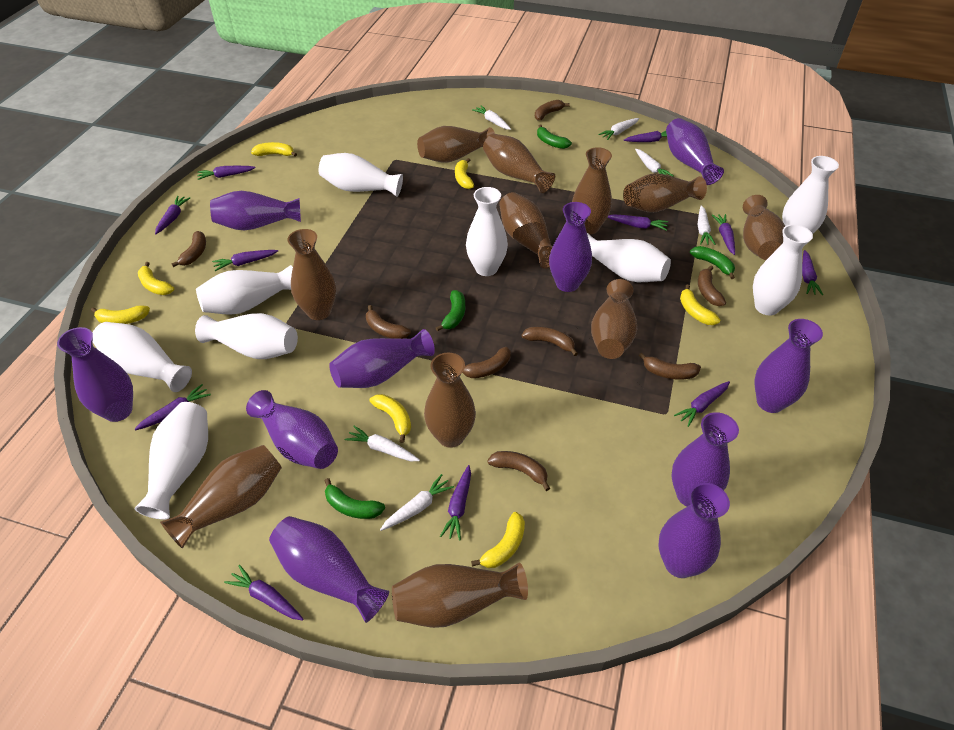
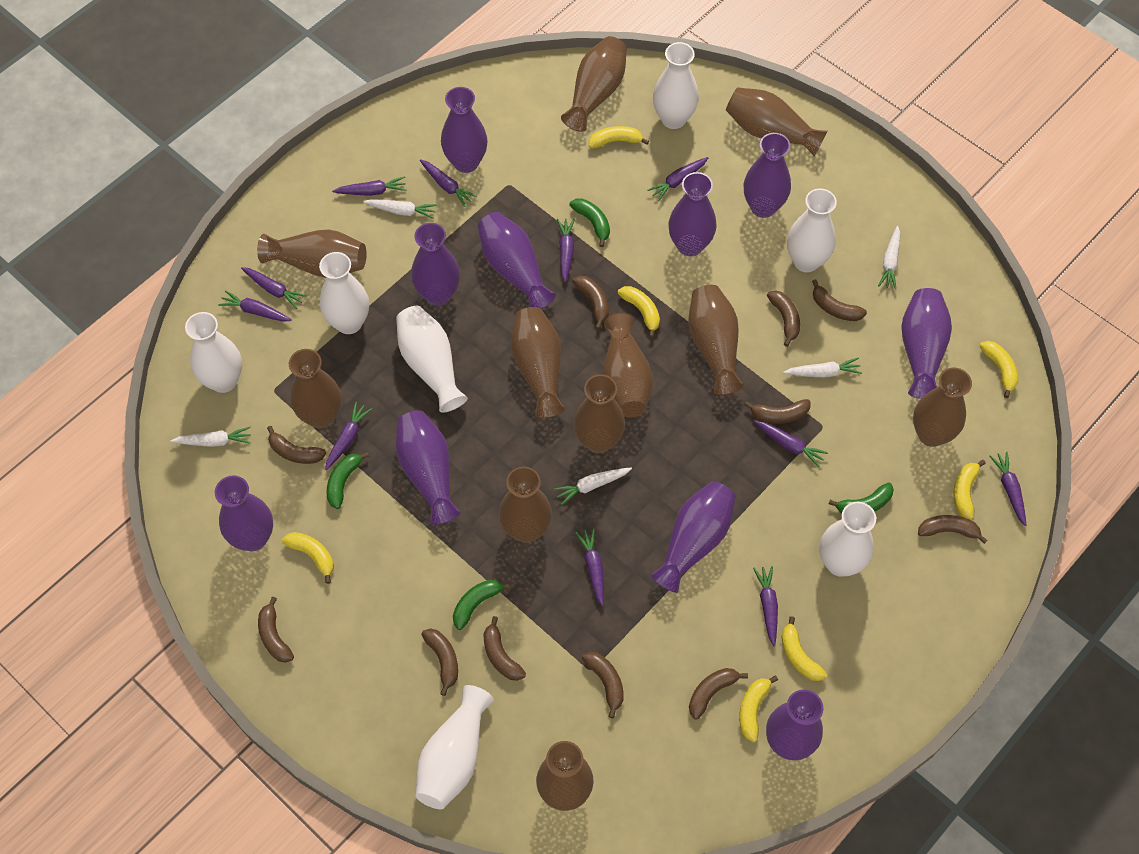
brown banana: [171,231,206,267] [366,305,411,339] [462,347,511,378] [487,451,550,491] [522,326,578,356] [535,100,570,121] [639,353,701,380] [698,266,726,306] = 8 -> [258,597,294,663] [267,426,326,464] [421,628,458,696] [484,616,526,681] [572,276,609,330] [582,652,624,719] [689,668,748,720] [744,399,810,424] [767,290,800,347] [812,279,867,321] [918,515,987,544] = 11
white carrot: [345,426,420,461] [380,474,454,531] [472,106,511,130] [598,118,639,140] [635,149,674,177] [698,205,716,245] = 6 -> [170,427,251,447] [363,199,437,219] [554,467,632,505] [783,358,862,378] [878,226,900,290] = 5
white vase: [93,322,192,392] [135,402,208,520] [195,313,298,359] [196,265,293,315] [319,153,403,197] [466,187,508,276] [587,233,671,282] [753,224,813,316] [782,156,839,234] = 9 -> [185,312,242,393] [319,252,369,334] [396,306,468,413] [416,685,494,809] [653,42,699,129] [787,188,837,272] [820,502,876,577] = 7

